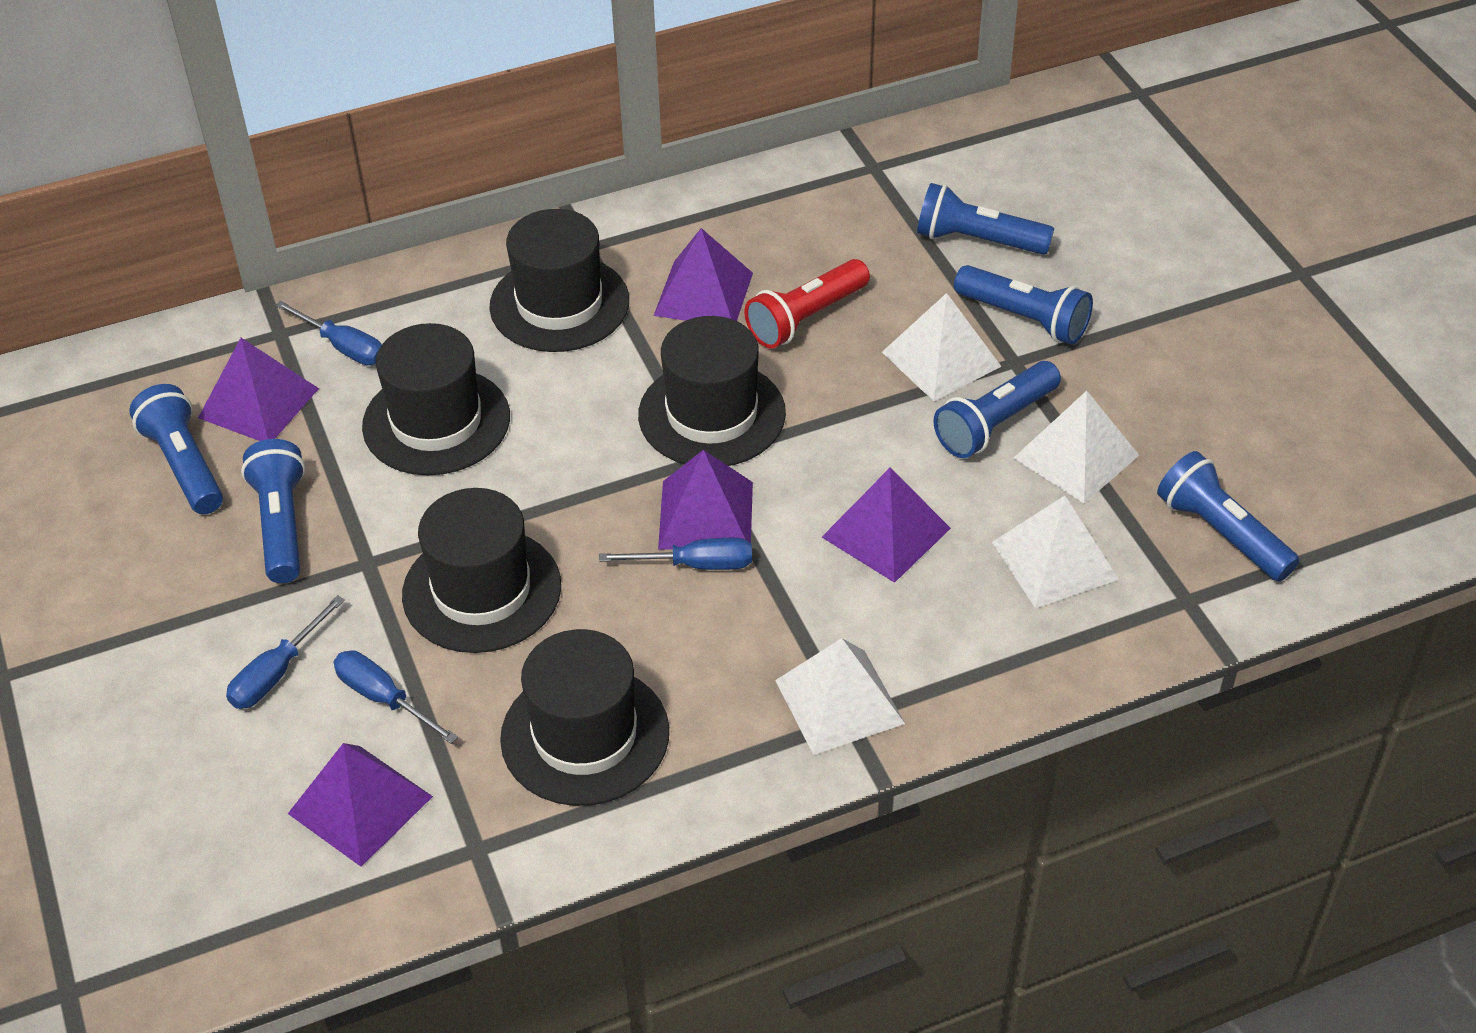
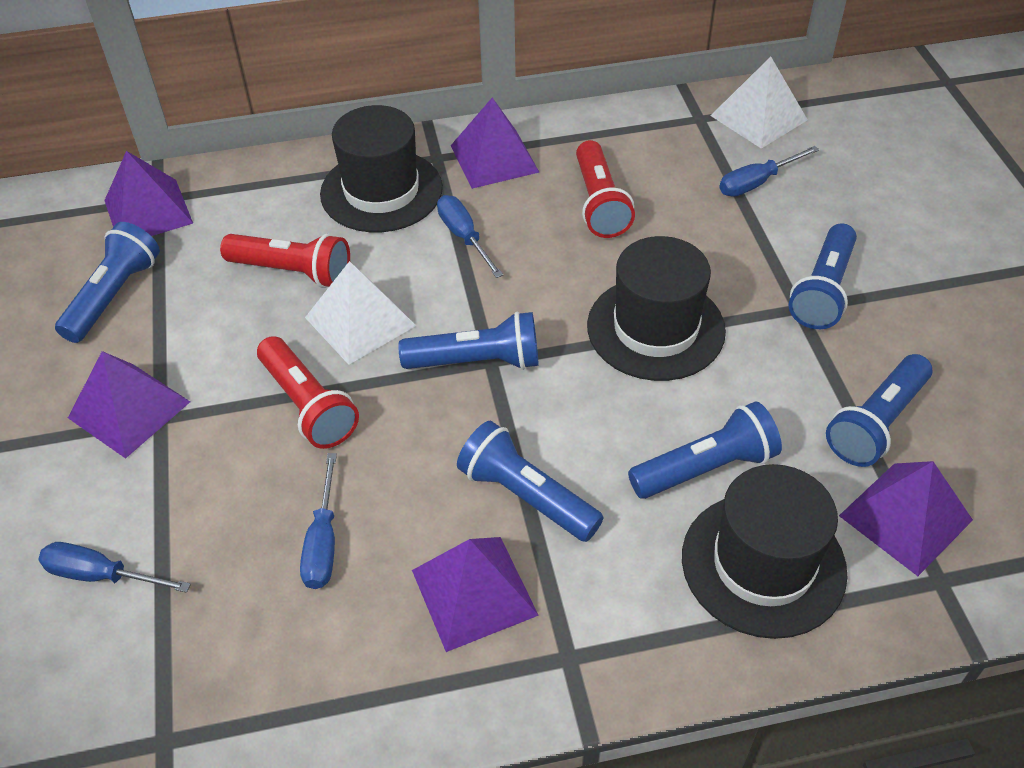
black hat: [362,323,510,475] [402,488,561,653] [489,209,629,352] [500,629,669,806] [638,316,786,466] = 5 -> [320,105,443,232] [587,236,726,381] [682,464,848,639] = 3
red flashlight: [744,259,870,349] = 1 -> [220,233,350,288] [257,336,359,449] [576,140,635,238] = 3
white pyramid: [775,638,905,755] [882,293,1002,401] [992,496,1119,608] [1014,391,1139,503] = 4 -> [305,261,416,365] [711,57,808,149] = 2

